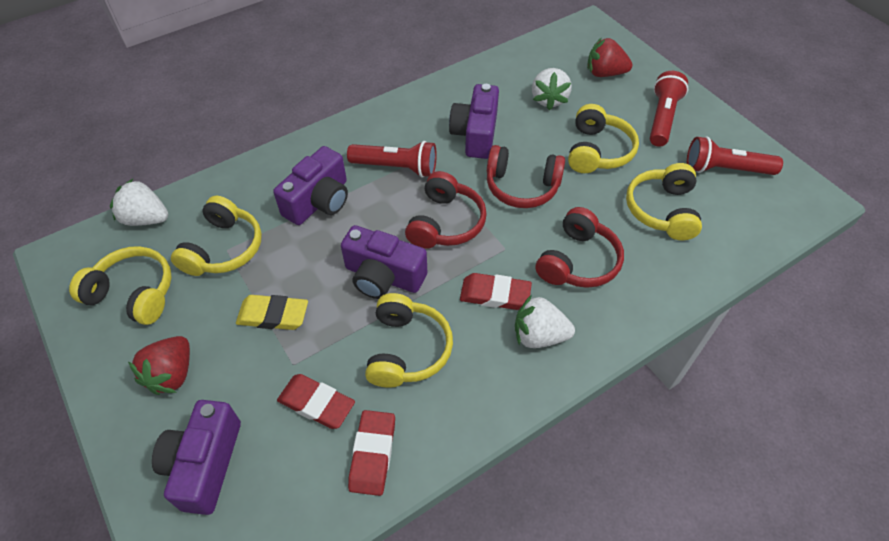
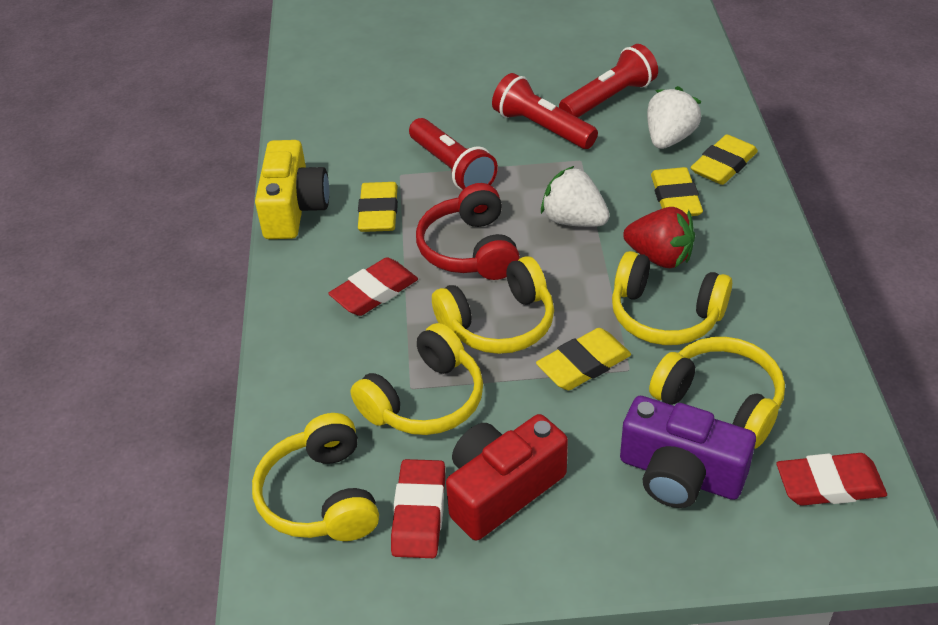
purple camera: [152,400,241,515] [273,146,348,225] [341,225,427,299] [449,84,499,159] = 4 -> [620,396,756,508] = 1
red camera: none = 0 -> [446,414,568,541] = 1
red headphones: [405,171,487,249] [487,145,565,208] [536,207,624,288] = 3 -> [416,183,520,280] = 1
red strawberry: [128,336,190,395] [587,37,633,77] = 2 -> [623,207,695,268] = 1
white strawberry: [110,179,168,226] [515,295,575,348] [532,68,572,110] = 3 -> [541,166,610,227] [647,86,702,149] = 2
yellow camera: none = 0 -> [255,140,329,239] = 1
yellow eraser: [236,295,308,330] = 1 -> [358,182,398,232] [536,328,631,390] [651,167,703,216] [691,134,758,185] = 4

